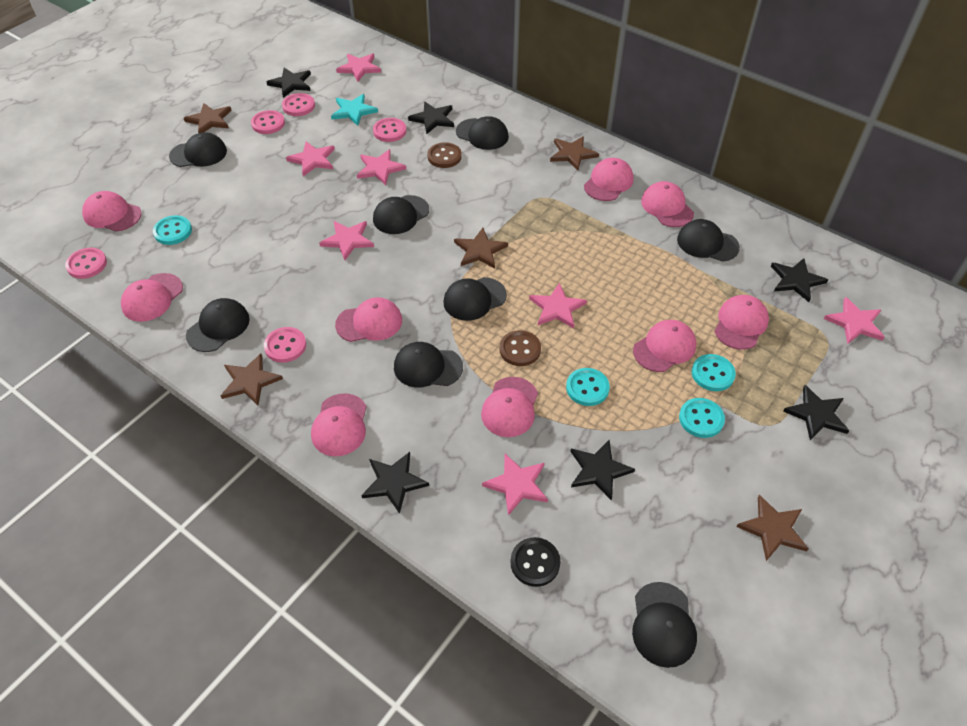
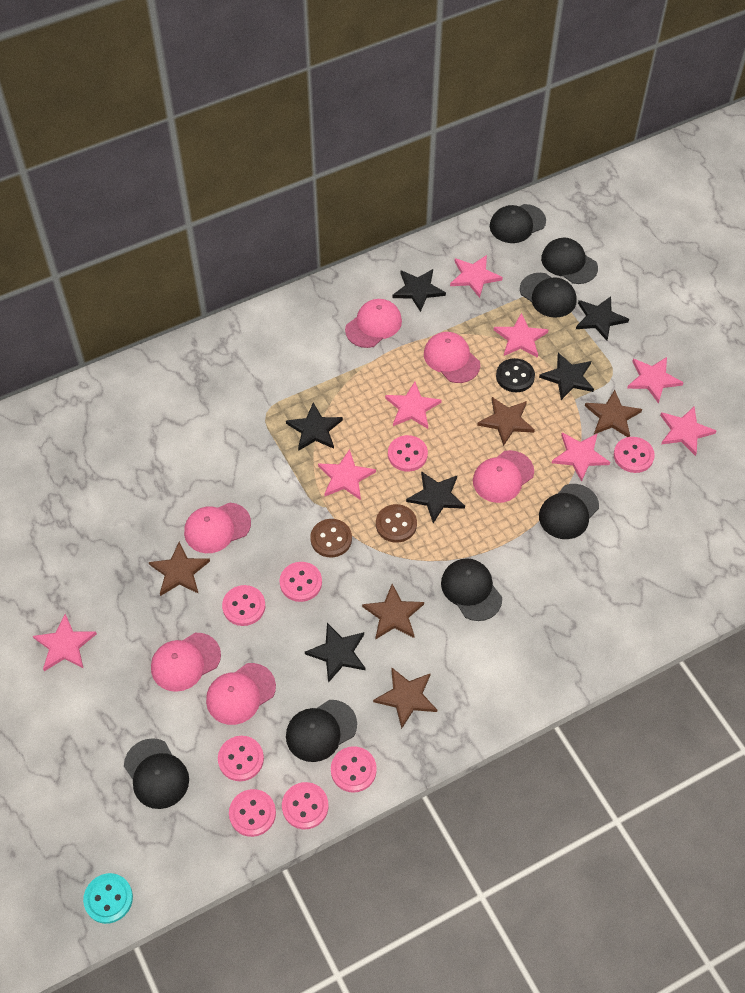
black cap: [169,132,227,167] [186,298,250,352] [373,195,429,234] [394,342,463,388] [443,277,507,321] [456,116,509,150] [632,582,697,668] [677,219,740,262] = 8 -> [124,738,189,809] [286,700,357,762] [441,558,502,621] [490,204,546,243] [520,273,577,318] [539,484,599,539] [541,238,598,284] = 7
pink button: [65,248,107,279] [251,110,285,134] [264,327,306,363] [282,93,315,116] [373,118,406,142] = 5 -> [218,736,264,781] [222,585,265,626] [229,789,276,837] [279,562,322,602] [282,782,328,829] [331,746,377,793] [388,435,428,472] [614,437,655,473] = 8
pink cap: [82,191,141,231] [121,273,183,322] [311,393,367,456] [335,297,402,342] [481,377,538,437] [584,158,634,201] [633,320,697,372] [641,181,694,227] [714,295,769,350] = 9 -> [151,633,221,692] [184,503,251,553] [206,663,276,725] [345,299,402,348] [424,332,480,383] [473,450,534,503] = 6
pink star: [286,141,335,176] [319,221,374,260] [336,53,381,82] [357,149,406,185] [482,454,548,516] [529,283,587,329] [824,297,885,344] = 7 -> [33,614,97,671] [318,449,376,500] [385,382,442,429] [450,255,503,298] [494,313,548,358] [552,433,610,482] [627,357,684,404] [660,406,716,456] = 8
turquoise button: [153,215,192,245] [566,368,610,406] [679,398,725,438] [692,354,736,391] = 4 -> [83,873,133,924] = 1
turquoise star: [331,94,378,126] = 1 -> none = 0

